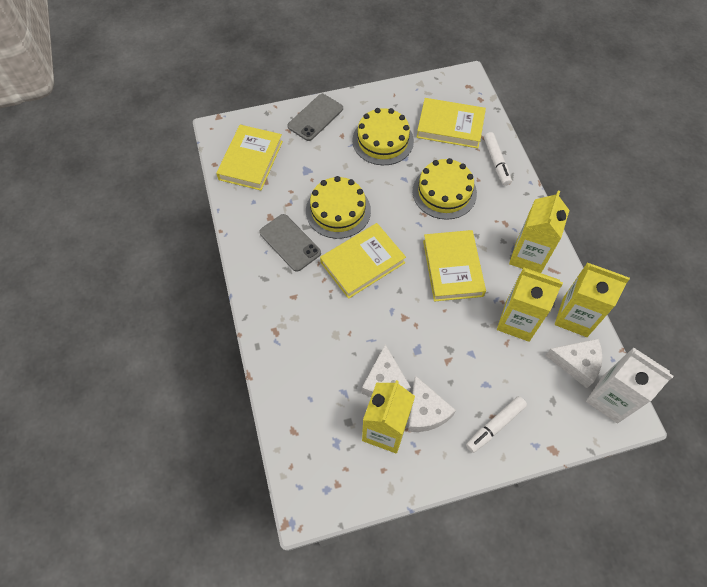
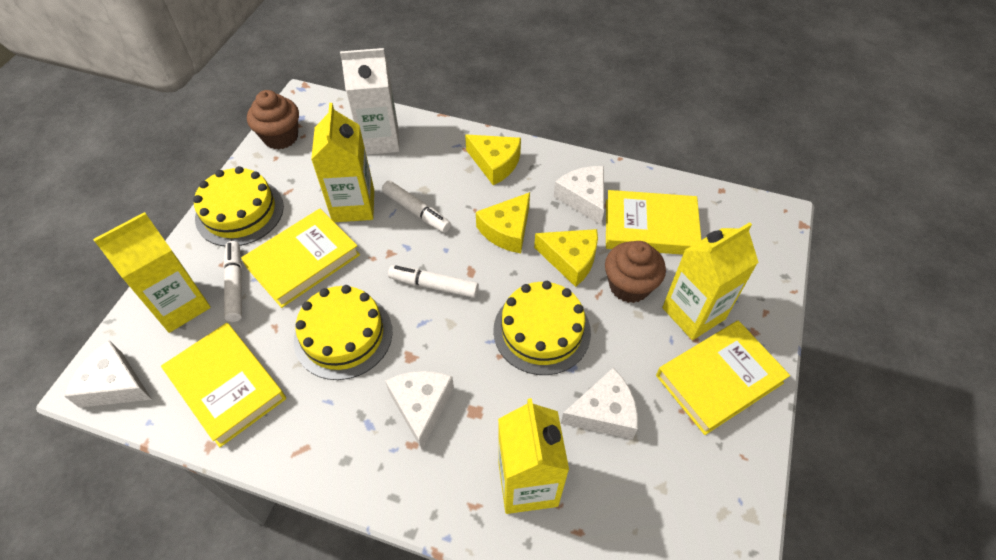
brown cupcake: none = 0 -> [247,90,299,150] [605,241,666,303] = 2
grey phone: [259,214,321,272] [287,94,343,141] = 2 -> none = 0
white cheese: [362,344,411,397] [408,375,456,432] [545,338,602,388] = 3 -> [64,340,152,408] [385,371,454,449] [554,166,604,225] [561,368,638,439] = 4
white marker: [466,396,527,453] [484,132,512,186] = 2 -> [223,241,242,322] [382,180,451,233] [388,265,479,298] = 3
yellow cheese: none = 0 -> [465,135,521,185] [476,192,530,253] [534,229,598,287] = 3

